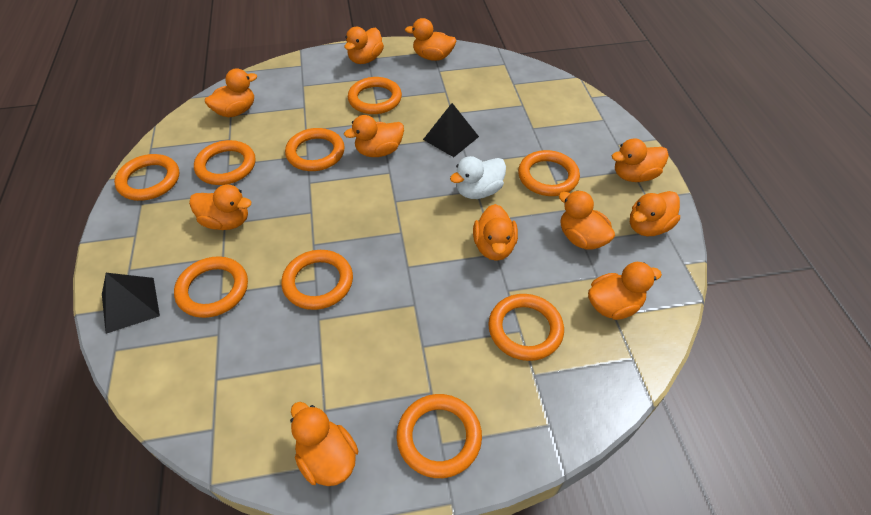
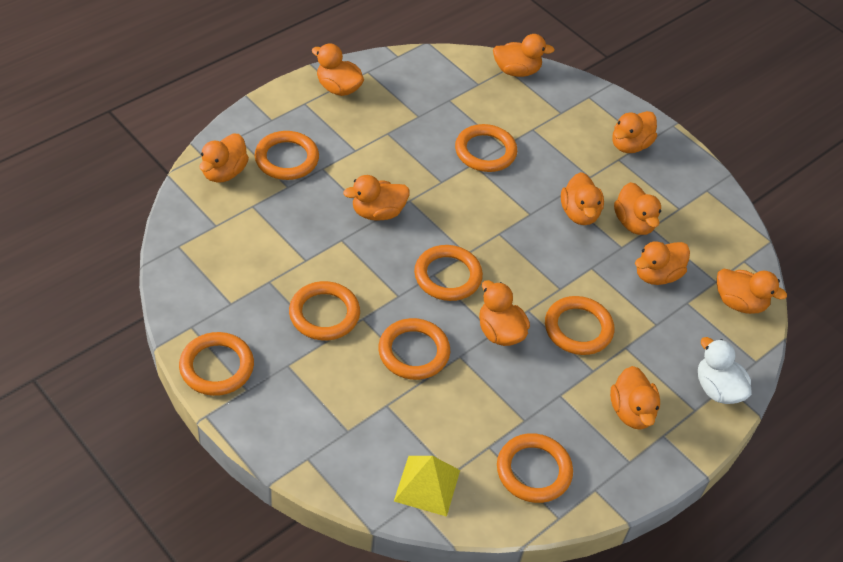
black pyramid: [102,273,160,334] [423,103,479,157] = 2 -> none = 0
orange ring: [114,154,179,201] [174,256,248,318] [194,140,256,185] [281,250,353,310] [285,128,345,171] [348,77,402,114] [397,394,482,478] [488,294,564,361] [518,150,580,196] = 9 -> [179,332,254,396] [254,131,319,180] [289,281,360,340] [378,318,450,380] [414,245,483,301] [455,124,517,172] [497,433,573,503] [545,296,614,355] = 8
yellow pyramid: none = 0 -> [394,456,460,517] = 1

